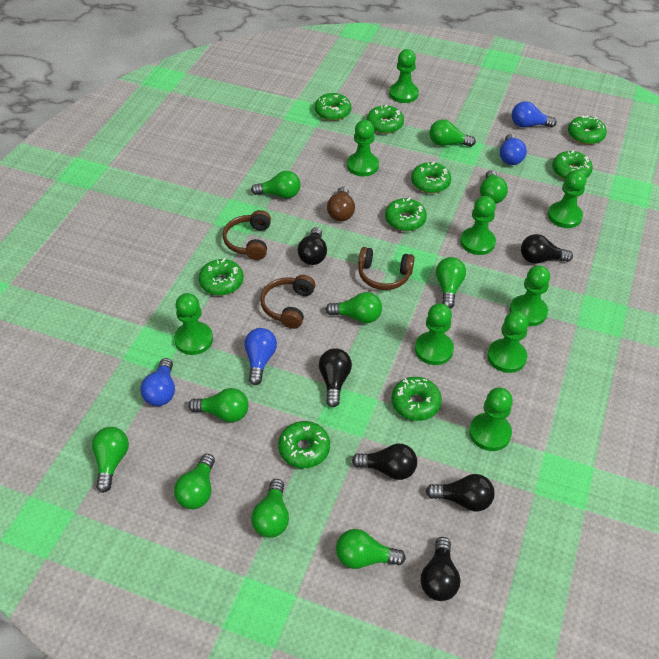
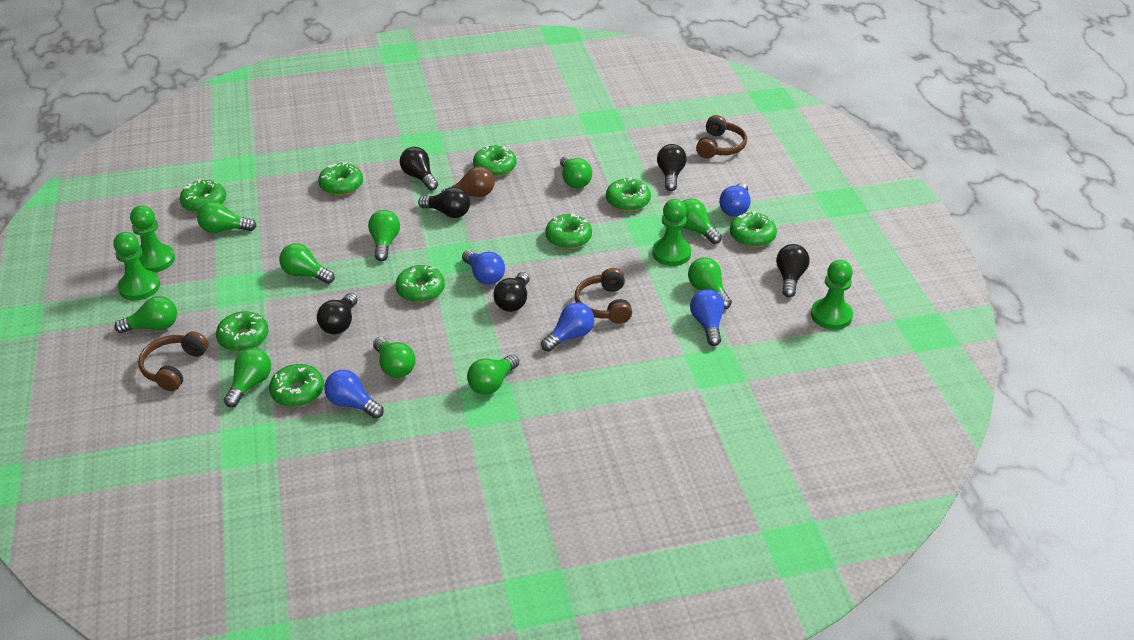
blue light bulb: [140,358,175,406] [244,328,277,385] [500,134,527,165] [512,101,557,128] = 4 -> [324,370,384,419] [462,250,505,285] [541,303,594,352] [690,289,724,346] [719,183,751,217] = 5
green pawn: [174,293,213,355] [347,120,379,176] [389,49,419,103] [415,303,454,365] [460,196,496,255] [469,388,513,451] [487,311,529,373] [510,265,550,326] [548,170,586,228] = 9 -> [113,232,160,301] [130,206,175,273] [652,199,691,266] [811,260,853,330] = 4

